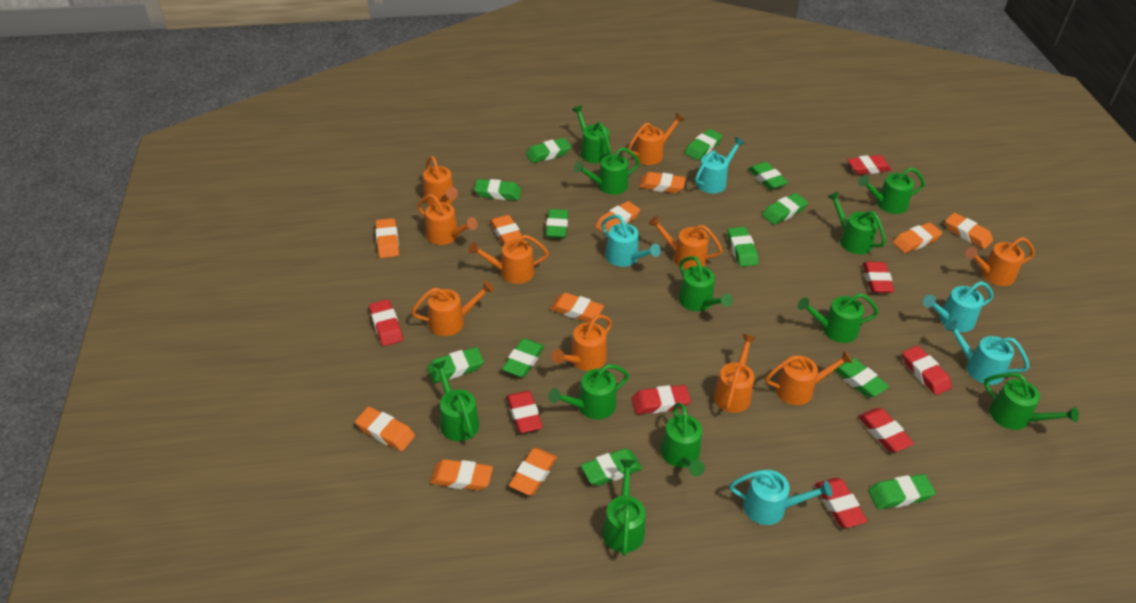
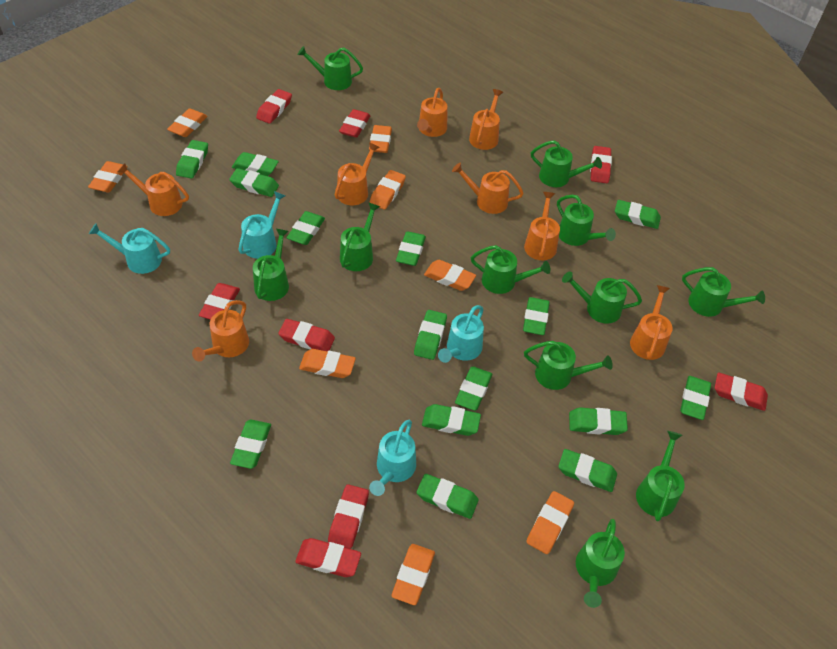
green eraser: [427,347,484,383] [474,179,521,200] [502,338,544,377] [526,138,571,163] [546,209,568,238] [581,448,642,486] [685,129,723,160] [728,227,758,267] [748,162,788,190] [762,193,808,225] [834,358,889,397] [868,474,936,509] = 12 -> [176,140,208,179] [229,168,279,197] [230,420,271,469] [232,152,279,176] [287,211,325,245] [396,231,426,266] [414,310,447,360] [417,474,479,519] [422,404,481,436] [455,367,492,411] [523,297,550,335] [558,449,617,492] [569,407,628,435] [615,200,661,229] [680,376,711,420] = 15
orange eraser: [355,407,415,451] [375,218,399,258] [430,459,493,491] [490,215,524,245] [509,448,557,495] [550,293,604,322] [595,201,640,234] [639,172,686,193] [893,222,942,253] [945,213,993,249] = 10 -> [88,161,128,192] [167,109,208,137] [299,349,356,378] [369,125,392,153] [369,170,406,210] [392,544,435,605] [424,260,476,291] [526,491,574,554] = 8
orange watering can: [412,281,494,336] [417,194,478,245] [423,156,458,205] [468,235,549,284] [551,314,612,371] [628,113,684,165] [649,216,723,270] [713,334,756,413] [765,350,853,405] [965,237,1035,286] = 10 -> [117,163,189,216] [192,300,249,361] [335,142,380,205] [417,88,447,137] [452,163,524,214] [469,89,503,150] [524,192,560,260] [630,285,672,360] = 8
turquoise watering can: [601,215,661,267] [695,137,745,193] [729,470,832,525] [923,281,993,332] [944,320,1029,385] = 5 -> [89,223,170,274] [238,191,285,259] [369,420,416,496] [438,305,484,363] = 4

